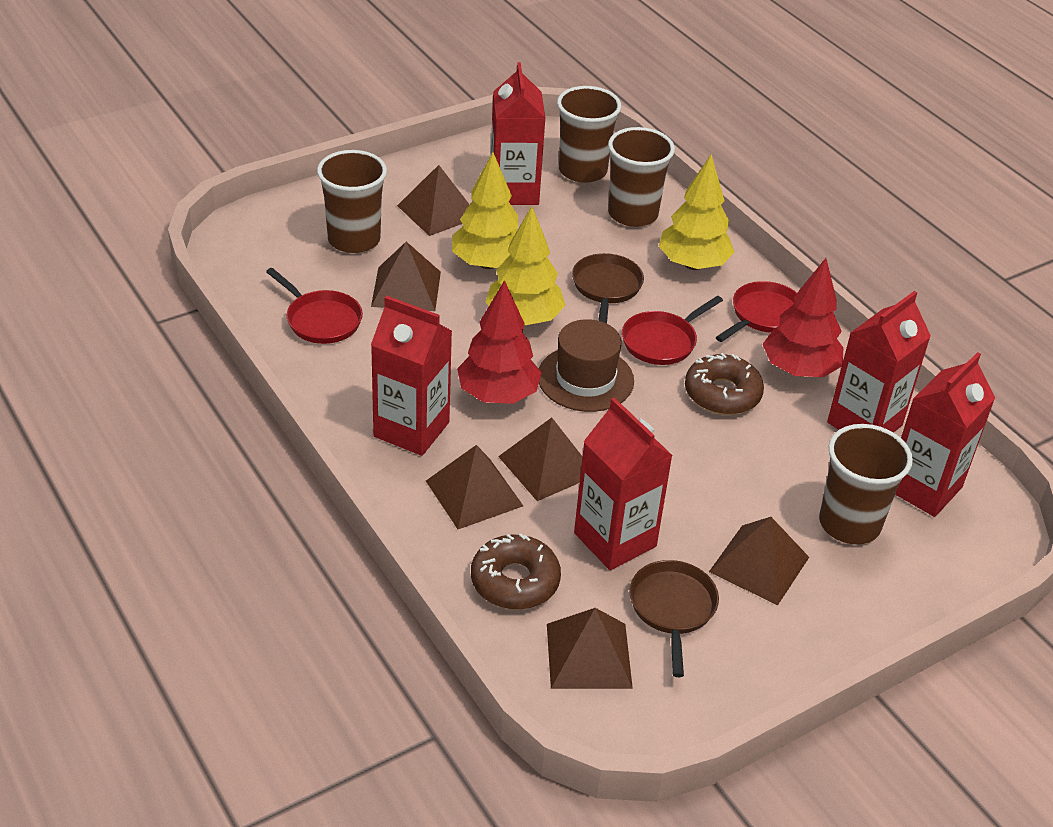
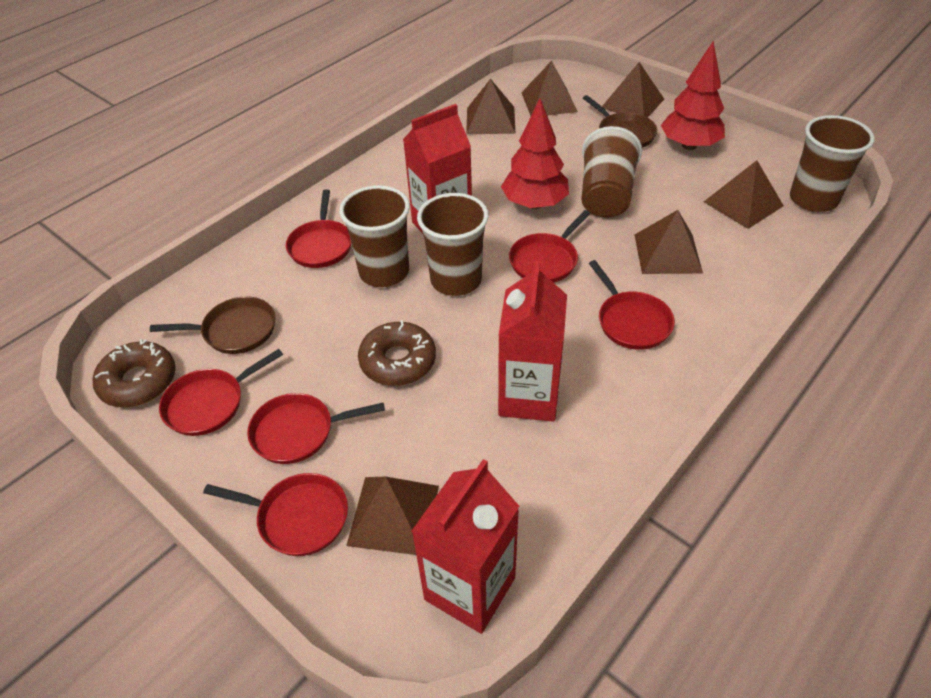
brown hat: [539,319,634,412] = 1 -> none = 0
red carton: [371,295,452,456] [490,62,545,205] [574,398,673,570] [827,291,931,433] [895,352,995,517] = 5 -> [403,104,472,233] [412,459,519,634] [498,261,567,422] = 3
red pan: [266,268,363,344] [622,296,723,365] [716,281,797,342] = 3 -> [159,349,283,436] [203,473,348,556] [247,393,385,464] [286,189,351,268] [509,210,590,283] [589,260,675,350] = 6
yellow tree: [452,152,518,269] [485,206,565,325] [659,154,735,270] = 3 -> none = 0

